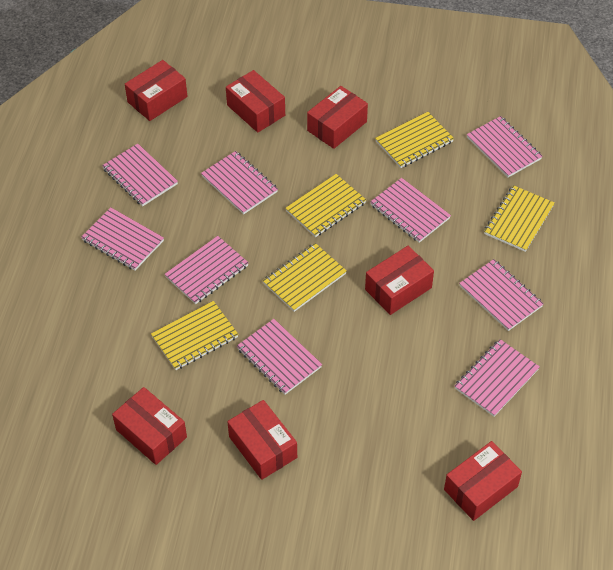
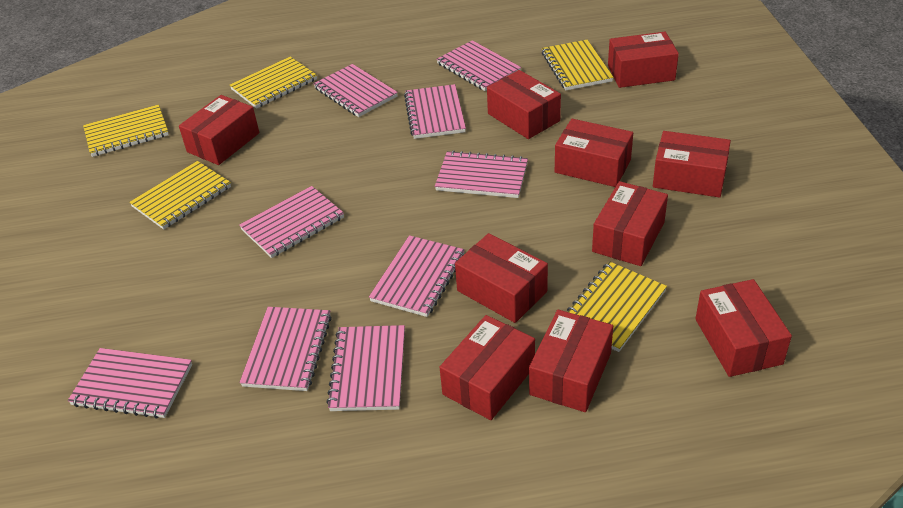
red box: [112,387,187,465] [125,60,187,121] [226,70,285,133] [227,400,297,480] [307,86,368,149] [365,246,434,315] [444,441,522,521] = 7 -> [179,95,259,165] [440,315,535,420] [455,233,548,323] [487,70,561,139] [529,310,613,412] [555,119,633,187] [592,181,668,266] [608,32,679,88] [653,131,731,197] [695,279,792,377] = 10

